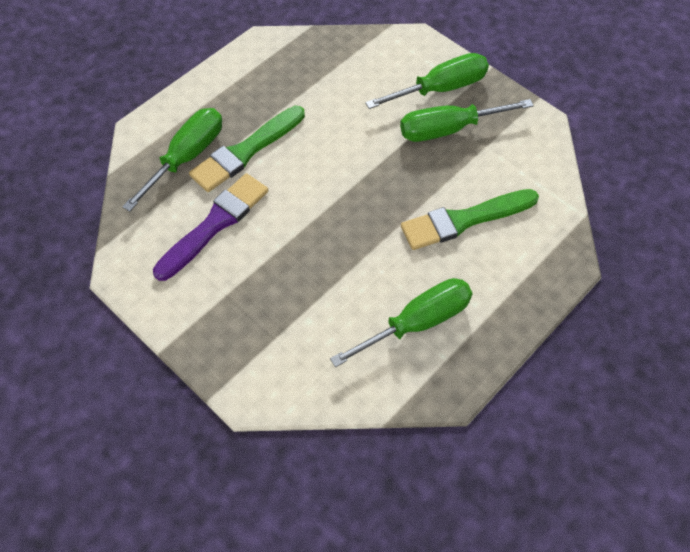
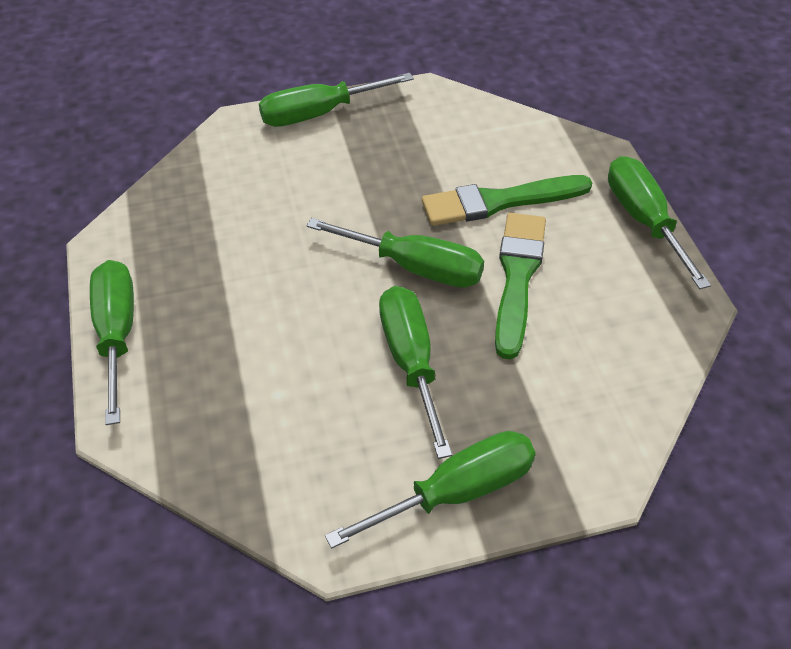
green screwdriver: [122,108,222,211] [330,278,472,367] [365,53,489,109] [400,99,534,142] = 4 -> [90,260,134,425] [259,73,414,127] [306,218,484,288] [325,431,536,549] [379,286,452,459] [608,156,711,289] = 6
purple brush: [153,173,268,281] = 1 -> none = 0

